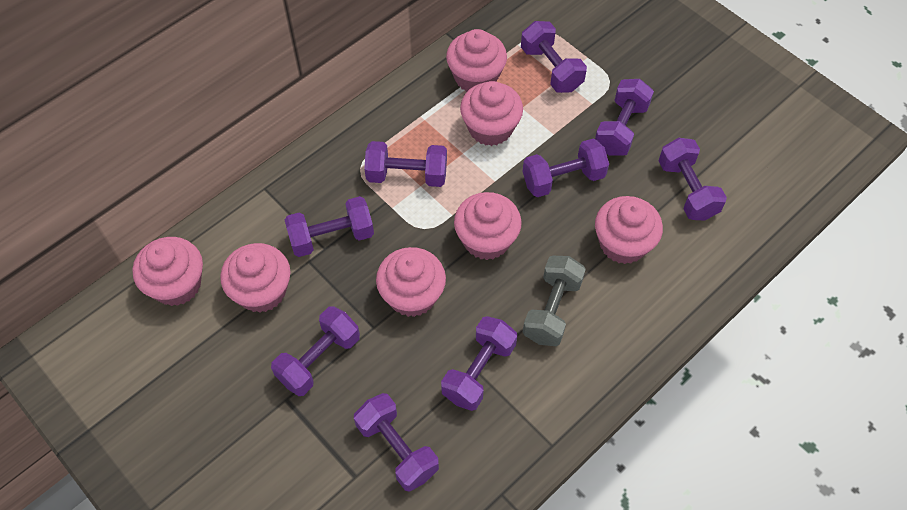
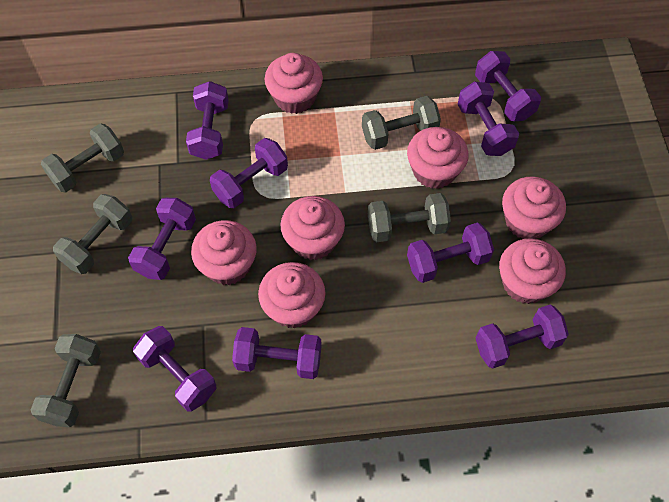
grey dumbbell: [523,256,586,346] = 1 -> [31,334,101,427] [41,123,124,192] [53,194,132,274] [362,96,441,150] [368,193,451,242] = 5

